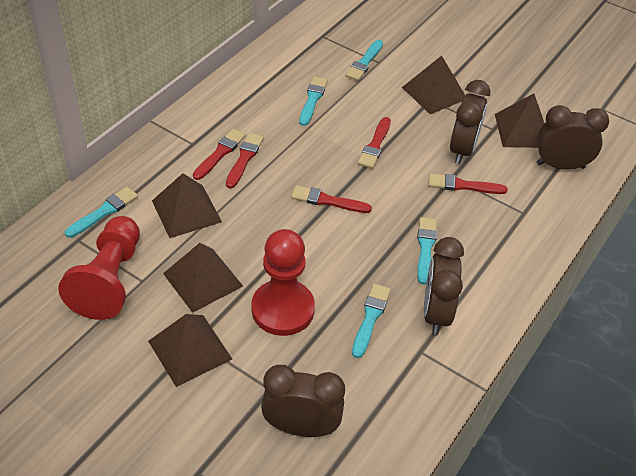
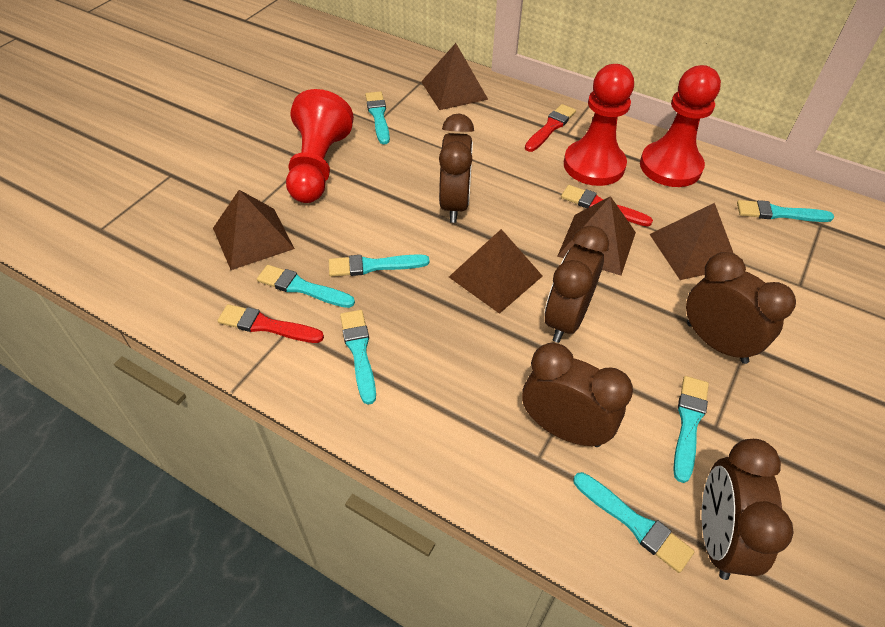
brown clock: [261,365,345,437] [424,237,464,335] [450,80,491,164] [537,105,609,170] = 4 -> [439,113,474,223] [522,343,633,447] [544,226,609,343] [686,252,796,364] [702,439,794,580] = 5
red brush: [193,129,246,180] [226,133,264,189] [291,185,372,213] [358,117,391,169] [428,173,508,194] = 5 -> [217,304,324,343] [525,104,576,152] [561,185,653,227] = 3
red pawn: [58,216,140,320] [251,229,315,336] = 2 -> [286,89,354,203] [564,64,634,186] [640,65,721,187] = 3
turquoise brush: [65,187,138,238] [299,76,328,126] [345,40,383,81] [352,284,391,358] [417,217,437,285] = 5 -> [257,265,355,308] [329,254,430,277] [340,310,376,405] [365,91,390,144] [573,472,695,573] [673,376,709,483] [737,200,834,222] = 7

